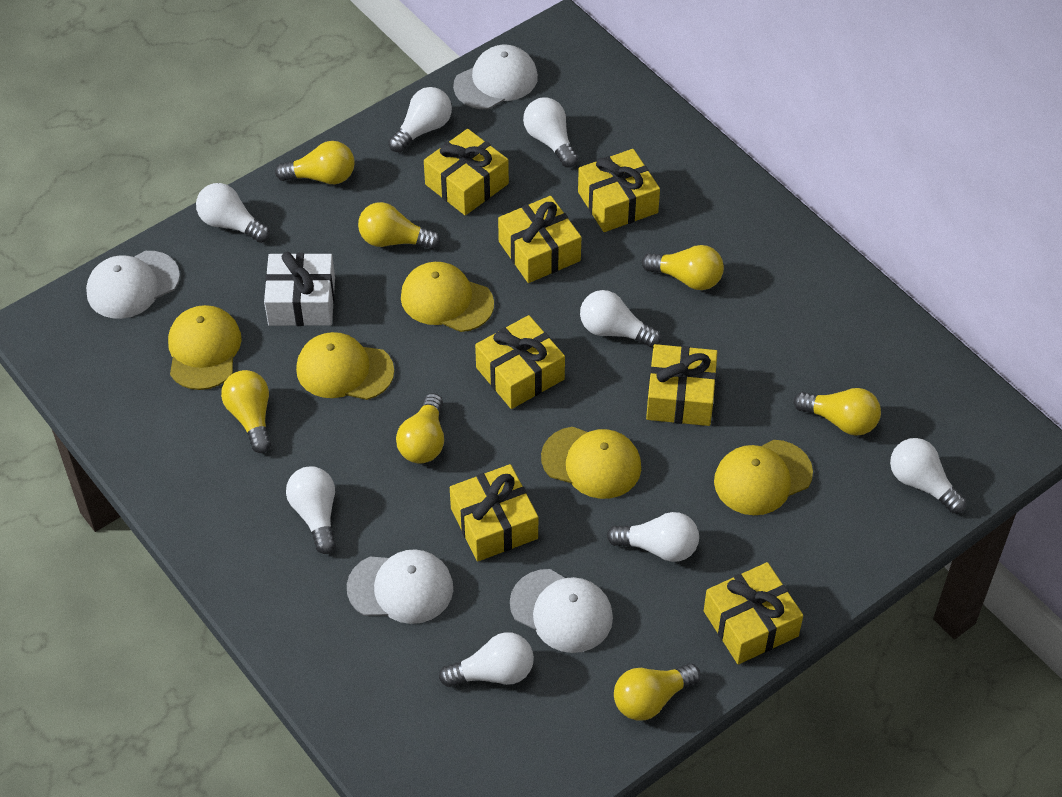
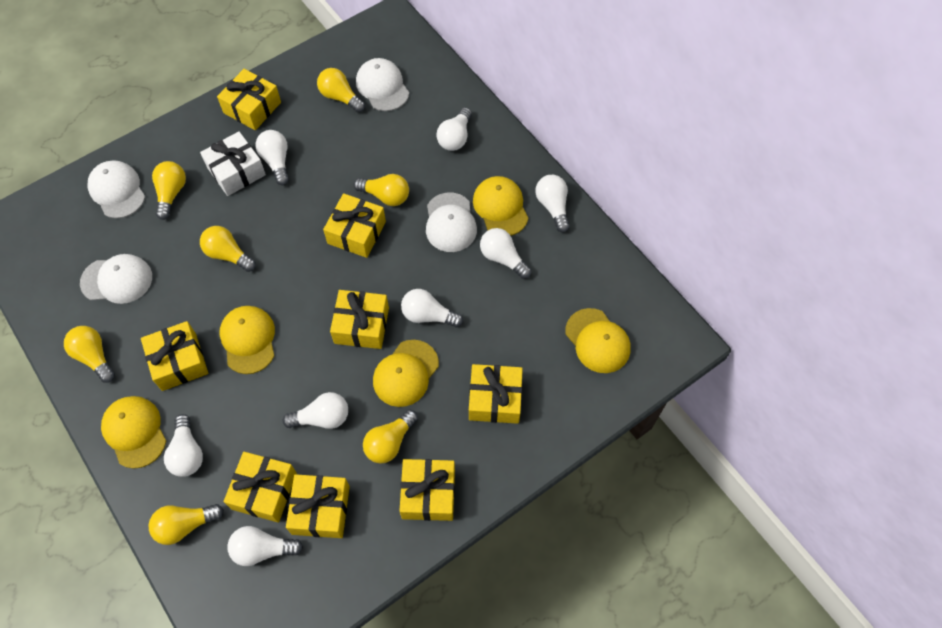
yellow gift: [424,129,509,216] [450,464,538,562] [475,315,565,409] [498,196,581,283] [578,149,660,232] [646,344,717,426] [704,562,803,664] = 7 -> [141,321,208,391] [217,69,281,130] [224,452,297,523] [286,474,350,538] [323,193,386,258] [330,290,389,349] [400,459,455,521] [469,364,523,424] = 8

